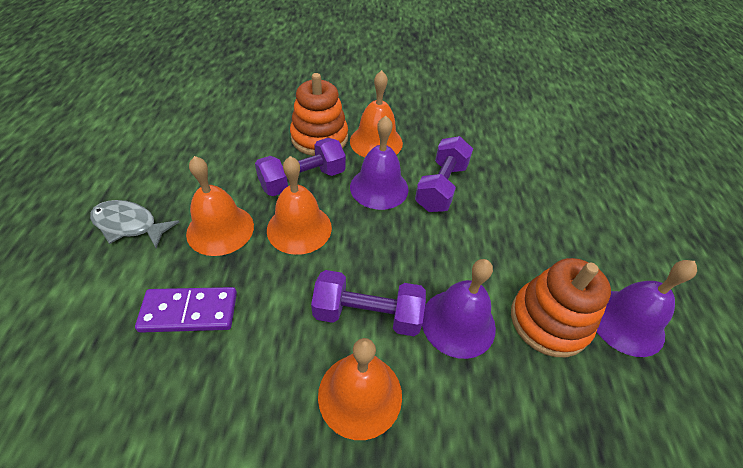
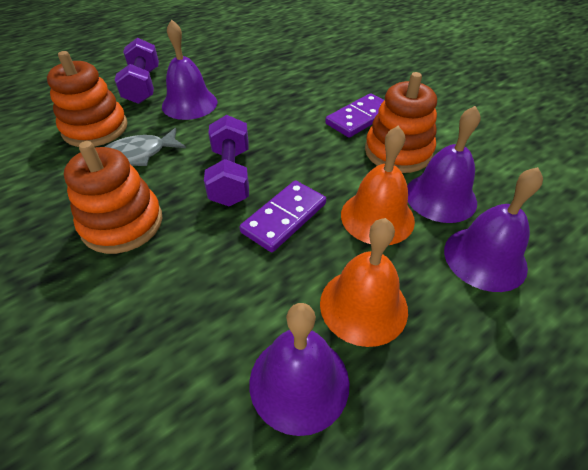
orange bell: [186,156,254,256] [267,156,332,255] [318,338,402,440] [350,70,403,158] = 4 -> [320,218,408,347] [341,126,415,245] = 2
orange stacking toy: [290,73,348,156] [511,258,611,357] = 2 -> [47,51,128,147] [64,141,162,254] [365,72,437,173] = 3
purple bell: [350,116,409,210] [422,259,496,359] [597,260,697,357] = 3 -> [162,19,217,120] [249,303,349,436] [407,106,480,223] [444,167,543,292] = 4
purple domino: [135,287,237,333] = 1 -> [240,180,326,252] [325,93,384,138] = 2
purple dumbbell: [255,138,346,196] [311,270,426,336] [415,136,473,212] = 3 -> [115,38,159,104] [204,115,249,207] = 2

